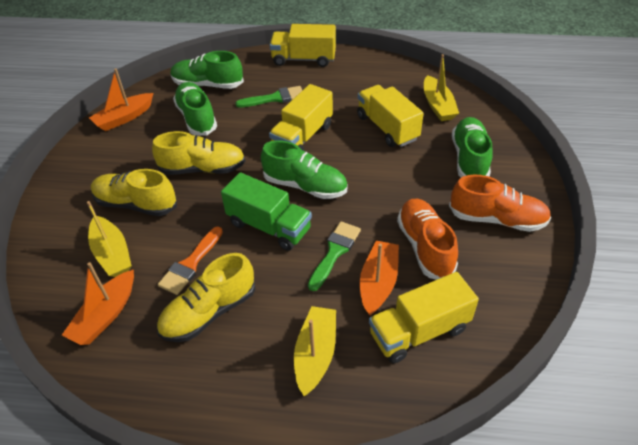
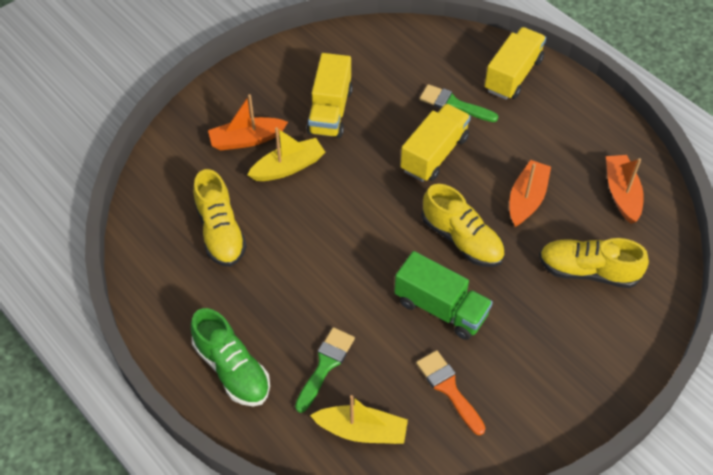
green shoe: [171,51,244,89] [173,82,217,136] [261,140,347,199] [452,117,493,178] = 4 -> [191,308,270,406] = 1
orange shoe: [397,199,458,280] [449,175,551,232] = 2 -> none = 0
yellow boat: [87,201,132,277] [294,306,336,396] [424,54,459,121] = 3 -> [247,127,325,181] [310,395,408,444] = 2
yellow truck: [269,84,333,151] [270,24,336,67] [357,85,424,147] [369,272,479,363] = 4 -> [307,53,353,138] [400,104,471,182] [485,27,546,100] = 3

